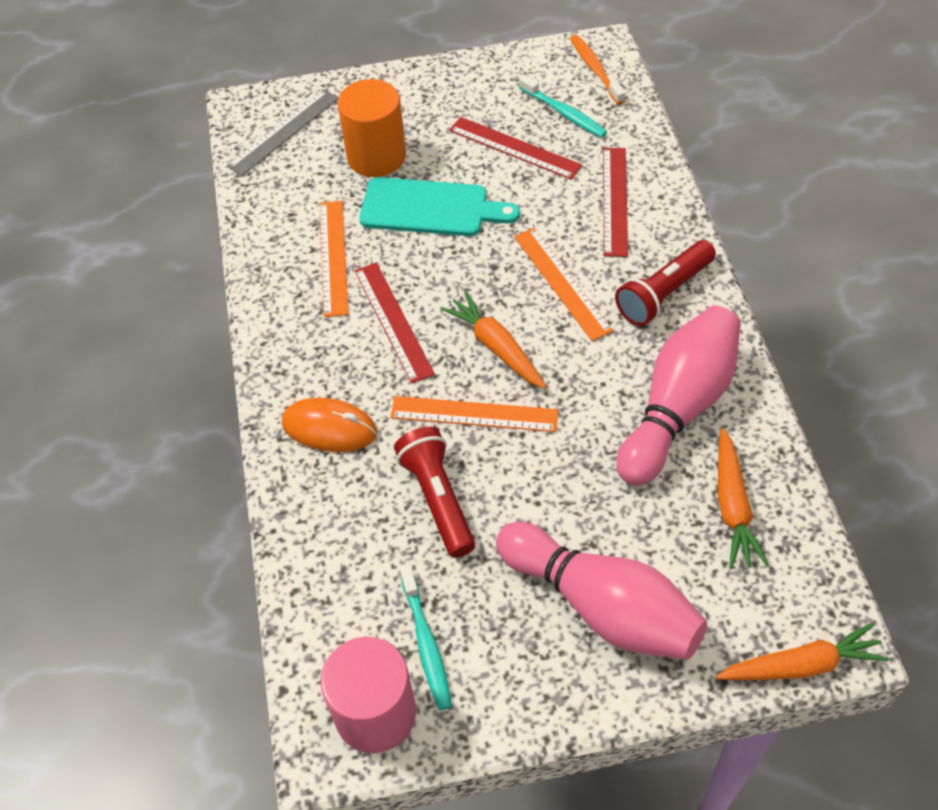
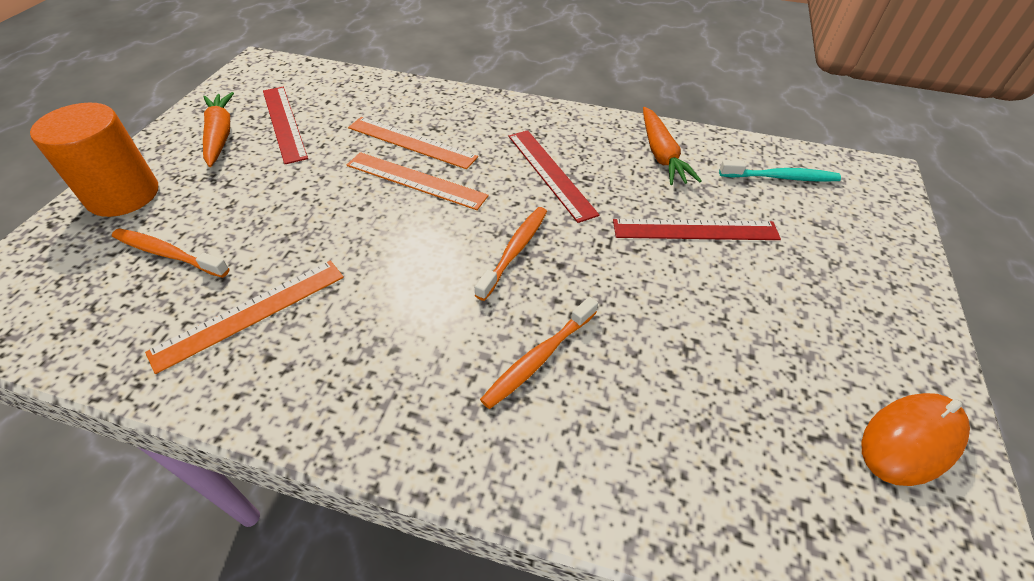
grey ruler: [227,89,339,176] = 1 -> none = 0
orange carrot: [441,291,546,389] [716,623,889,680] [718,428,769,568] = 3 -> [203,92,234,167] [643,107,702,185] = 2
orange toothbrush: [570,35,626,105] = 1 -> [112,228,229,278] [475,207,547,301] [480,297,598,409] = 3
pink bowling pin: [496,522,707,660] [617,306,741,486] = 2 -> none = 0
pink cylinder: [321,637,416,753] = 1 -> none = 0
red flashlight: [394,427,475,558] [615,240,716,326] = 2 -> none = 0
turquoise cutting board: [359,177,520,236] = 1 -> none = 0
turquoise toothbrush: [400,566,452,710] [519,75,607,138] = 2 -> [719,160,841,182] = 1

